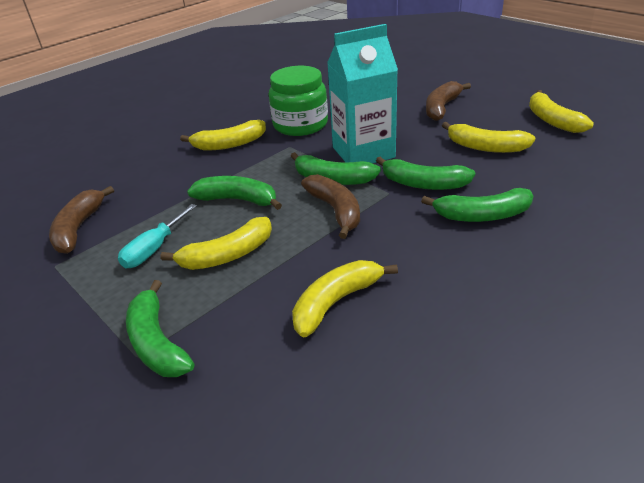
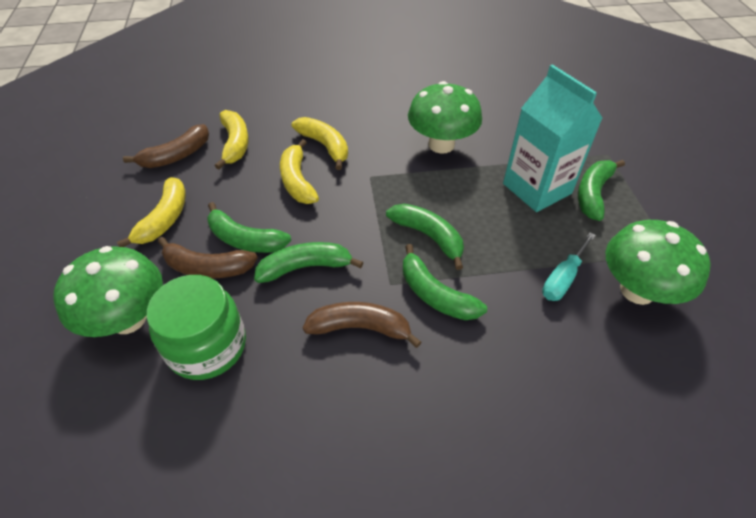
green mushroom: none = 0 -> [53,246,163,337] [408,81,482,153] [606,220,711,305] = 3
yellow banana: [160,217,272,270] [180,120,266,150] [292,260,398,337] [442,122,535,153] [529,90,594,133] = 5 -> [117,177,186,247] [215,110,249,169] [280,139,319,204] [291,117,348,170] = 4

